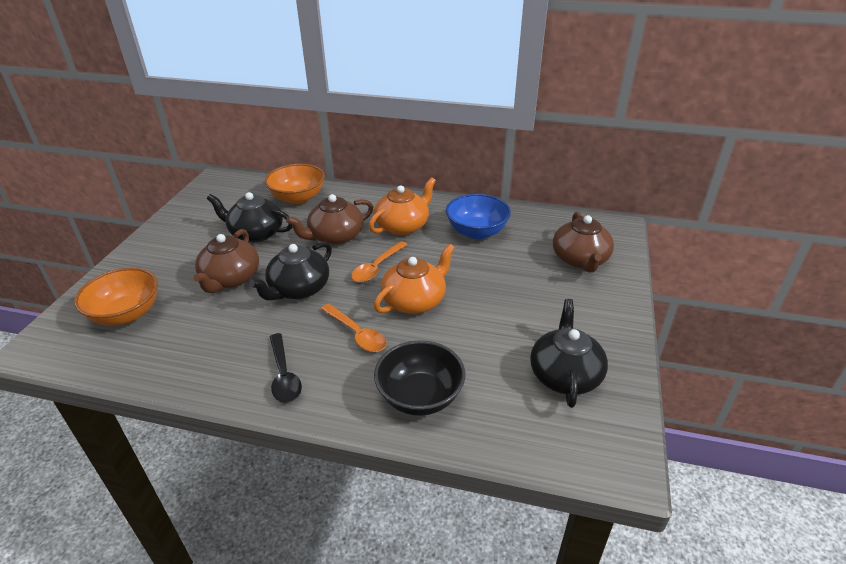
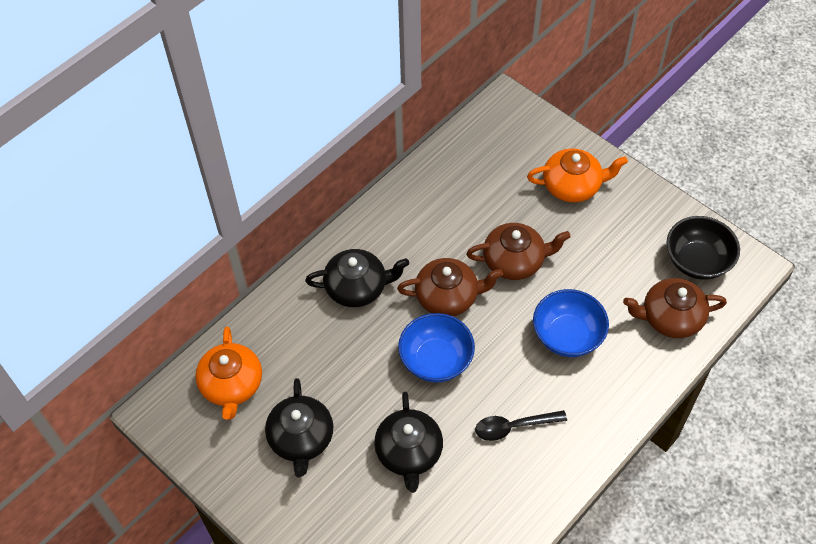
blue bowl: [446,194,511,239] = 1 -> [398,313,475,382] [533,289,609,357] = 2
orange bowl: [74,268,158,326] [265,164,325,204] = 2 -> none = 0
orange spoon: [321,304,386,352] [351,241,408,283] = 2 -> none = 0

